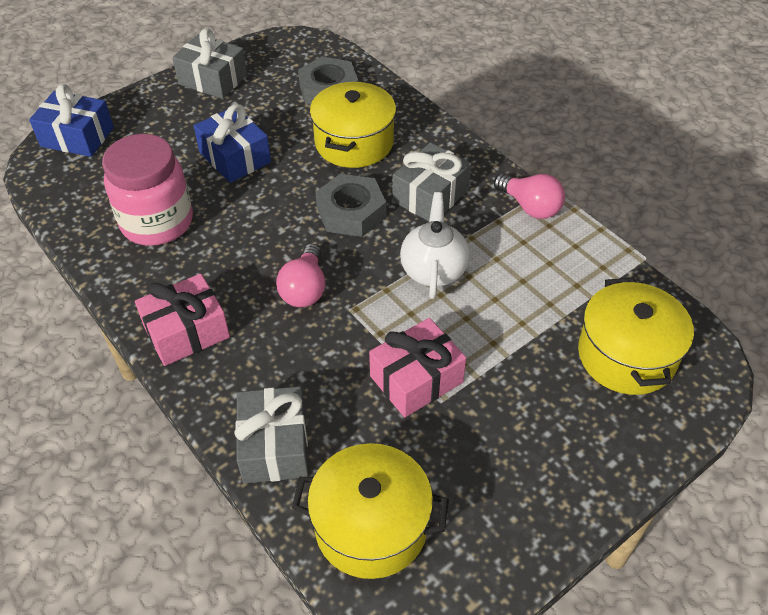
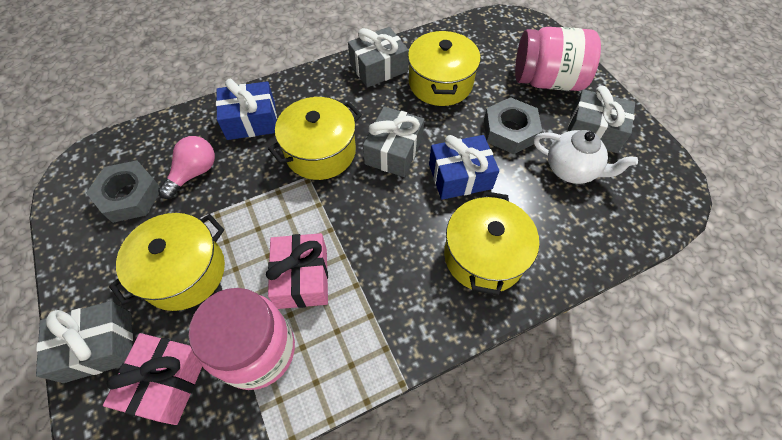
grey gift: [172,28,247,99] [234,386,309,483] [393,142,471,221] = 3 -> [36,301,133,383] [348,27,409,88] [363,106,424,177] [567,86,635,153] = 4
pink jar: [102,134,193,246] = 1 -> [189,288,295,390] [515,27,601,91] = 2
pink light bulb: [276,244,325,307] [494,174,565,219] = 2 -> [158,136,215,199] = 1
yellow pot: [292,443,449,579] [310,81,396,168] [578,278,694,395] = 3 -> [109,213,225,311] [268,97,362,180] [408,30,481,106] [444,191,539,296] = 4

